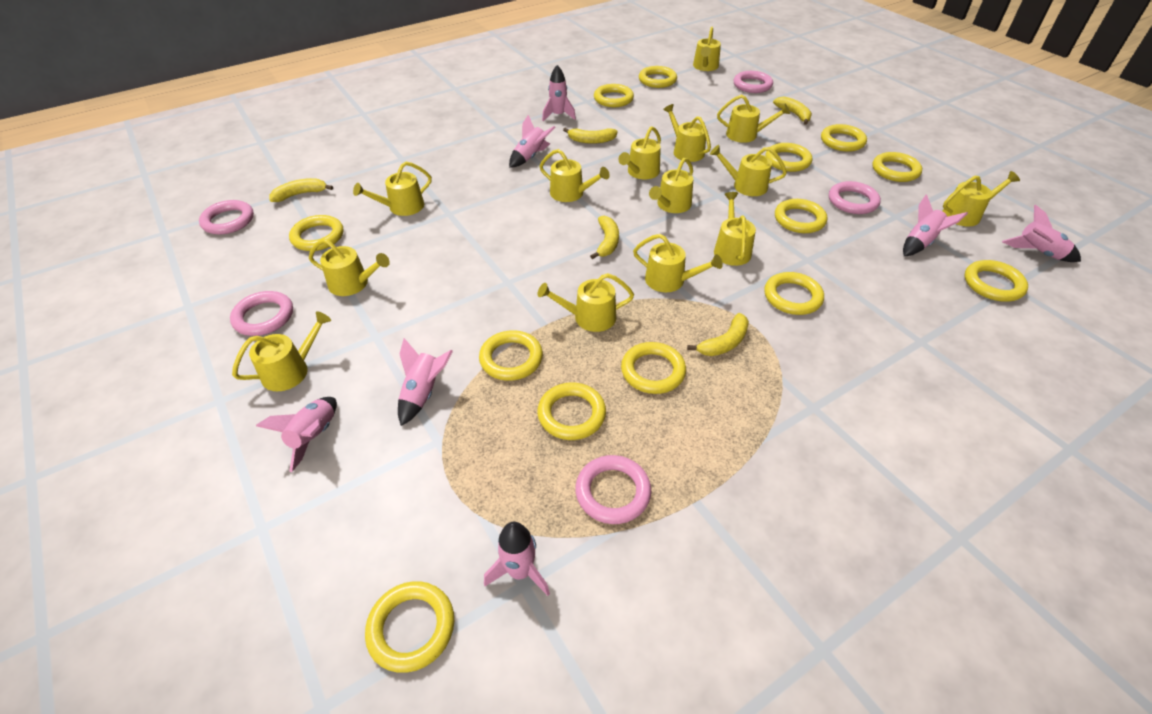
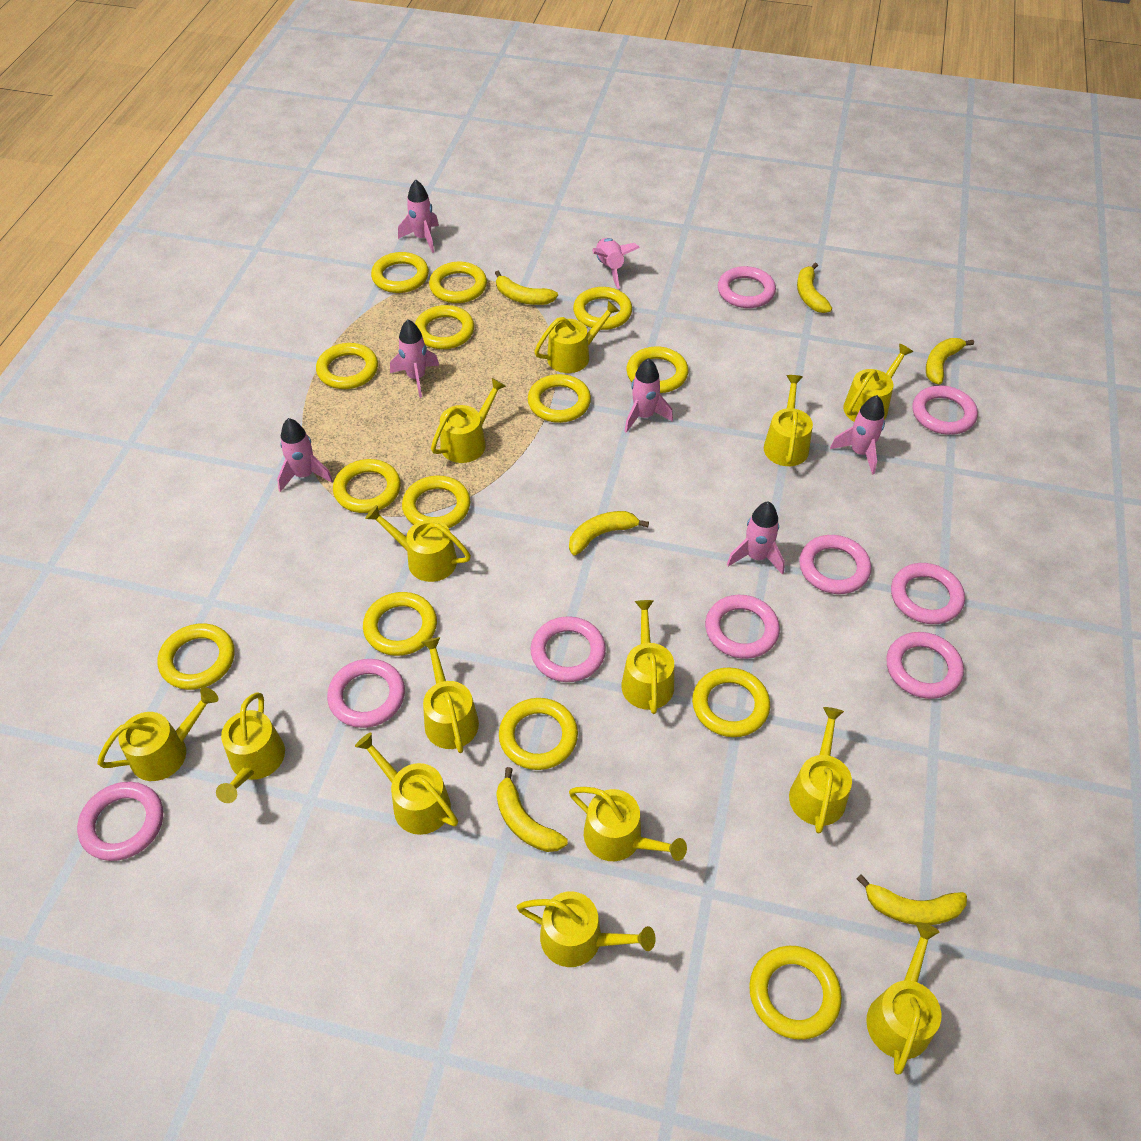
pink ring: [199,200,254,235] [230,291,293,336] [575,455,651,524] [734,71,773,93] [829,181,881,214] = 5 -> [77,782,163,861] [327,659,405,728] [531,616,606,682] [705,595,780,659] [718,266,776,308] [799,535,871,594] [886,632,964,699] [891,563,965,624] [913,386,978,435] = 9
yellow banana: [269,178,333,202] [563,128,618,144] [590,216,619,259] [687,313,749,356] [773,96,812,125] = 5 -> [495,271,558,305] [496,767,568,852] [569,511,649,555] [797,263,832,313] [857,874,967,925] [926,338,974,385] = 6
yellow ring: [289,215,343,251] [365,581,454,673] [479,330,543,381] [537,383,606,440] [594,84,634,107] [621,342,686,394] [639,66,677,88] [764,272,824,315] [765,143,812,172] [775,199,827,233] [821,124,867,152] [872,152,922,182] [964,260,1028,302] = 13 -> [158,624,235,690] [316,343,378,389] [333,459,401,513] [363,592,437,656] [371,252,429,293] [402,476,471,528] [415,305,474,349] [429,262,487,303] [499,698,578,770] [528,374,591,423] [573,287,632,330] [626,346,688,393] [692,667,770,737] [749,946,842,1040] = 14

